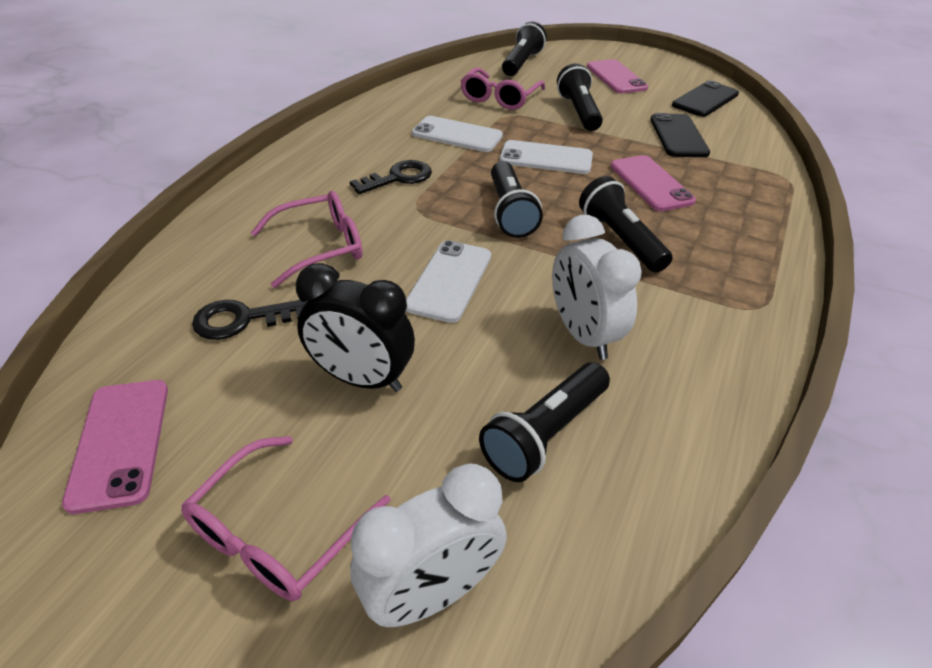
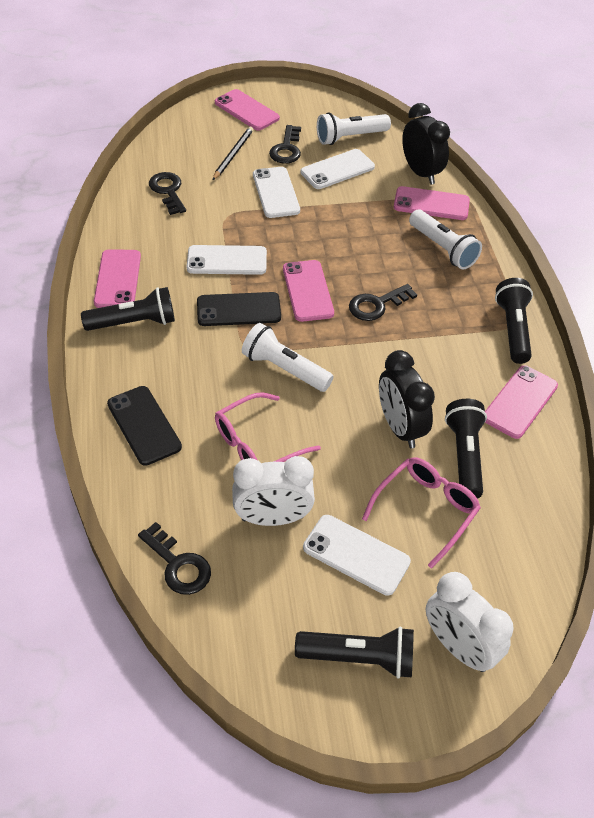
black clock: [296,263,415,392] = 1 -> [379,350,435,448] [402,103,450,185] = 2
black flashlight: [479,362,610,482] [491,161,543,238] [502,22,547,76] [557,63,603,131] [579,176,672,273] = 5 -> [81,287,175,331] [295,626,414,679] [445,399,487,499] [495,278,533,364] = 4
black key: [192,300,307,340] [350,160,432,194] = 2 -> [138,522,211,595] [149,172,186,215] [269,125,301,164] [349,284,417,321] = 4
black pencil: none = 0 -> [213,127,253,180] = 1
pink glasses: [181,436,390,601] [251,191,363,288] [461,68,545,110] = 3 -> [215,392,321,462] [362,457,481,569] = 2
pink phone: [62,380,168,514] [587,59,648,94] [611,155,696,211] = 3 -> [94,249,141,308] [215,89,280,131] [283,260,334,322] [394,186,470,220] [485,365,558,439] = 5
white flashlight: none = 0 -> [242,323,334,392] [317,113,391,145] [409,210,482,269] = 3
white phone: [406,240,491,323] [412,116,503,152] [500,140,593,174] = 3 -> [186,245,267,275] [253,167,300,218] [301,149,375,189] [303,515,411,596] = 4

